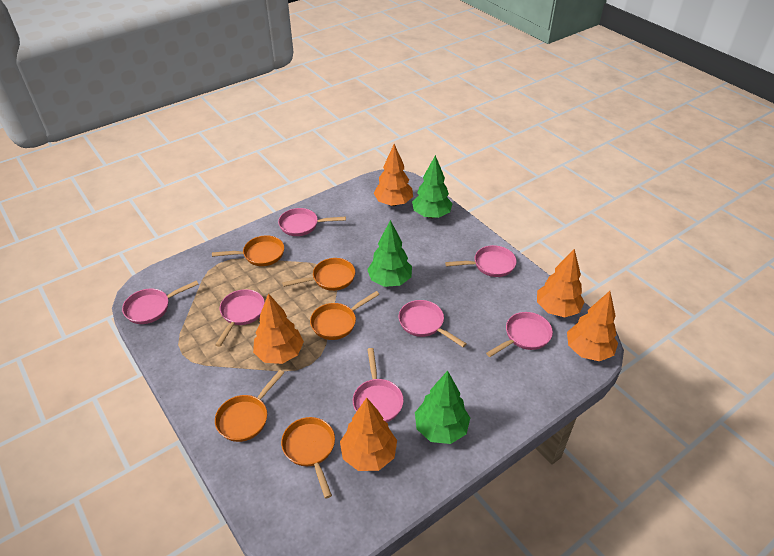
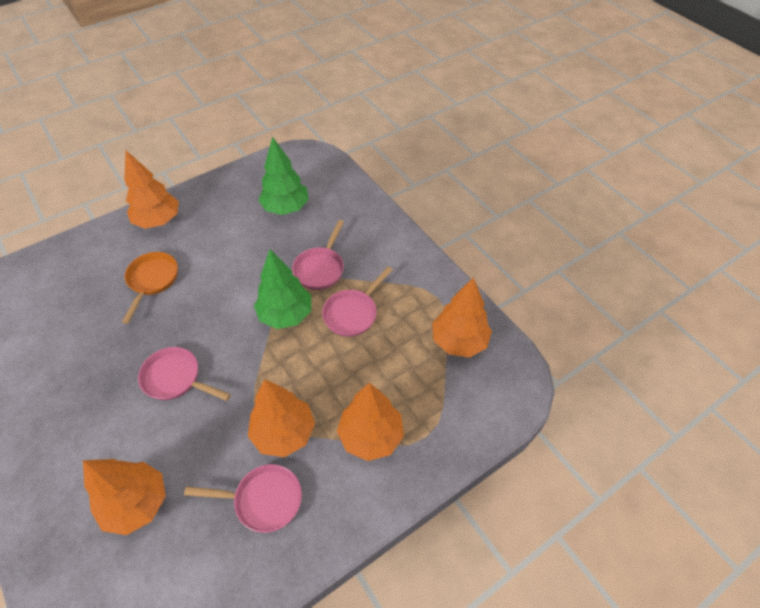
green tree: [367,220,412,287] [412,155,453,218] [415,371,470,444] = 3 -> [254,249,311,329] [259,136,309,215] = 2
orange pan: [212,235,284,266] [215,370,284,442] [281,417,335,499] [282,258,355,291] [310,291,380,340] = 5 -> [122,252,178,324] = 1
pink pan: [122,280,199,324] [215,289,265,347] [278,208,346,236] [353,348,404,422] [399,300,467,347] [445,245,517,277] [486,312,553,357] = 7 -> [138,347,231,401] [184,464,302,533] [292,220,344,290] [322,266,393,337] = 4

